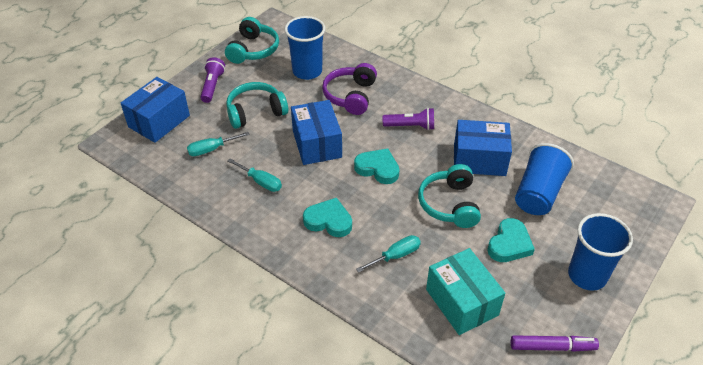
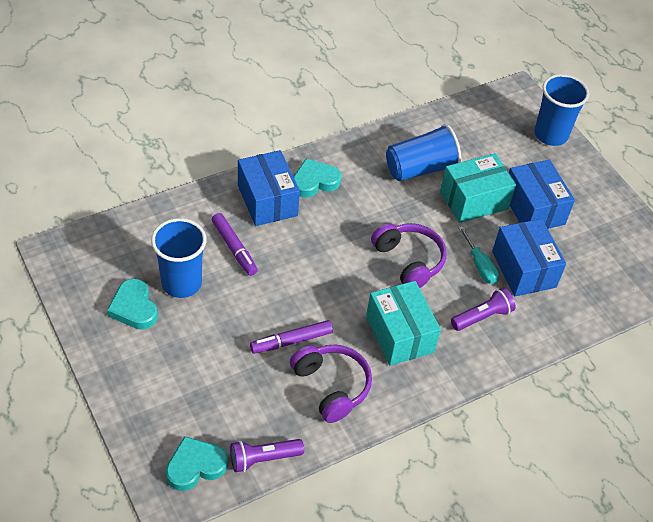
purple headphones: [322,63,377,115] = 1 -> [290,344,372,423] [371,223,447,288] = 2
purple marker: [511,335,599,352] = 1 -> [212,213,258,276] [250,320,333,354] = 2
turquoise box: [426,248,505,335] = 1 -> [366,281,441,366] [440,153,516,223] = 2
turquoise headphones: [225,17,279,64] [226,82,288,129] [418,164,481,228] = 3 -> none = 0
turquoise screwdriver: [187,132,250,156] [228,158,282,192] [356,235,421,273] = 3 -> [458,226,499,284] = 1

